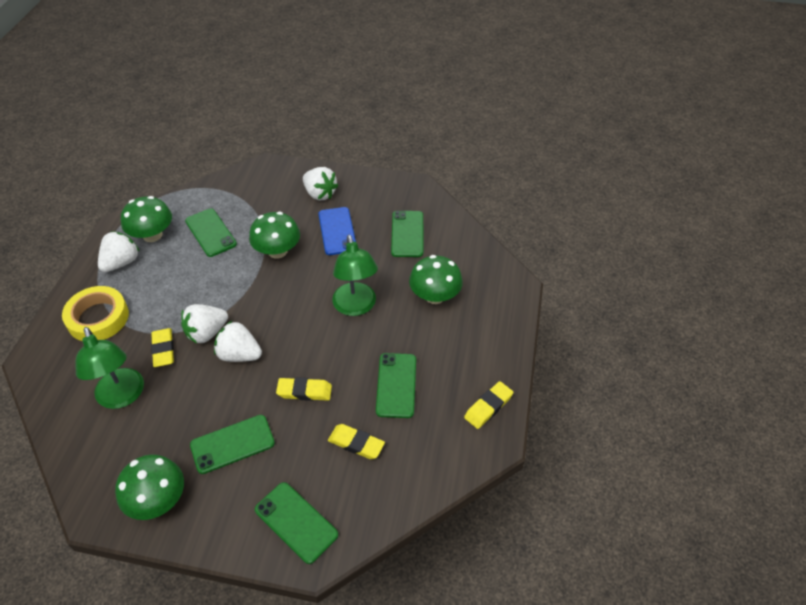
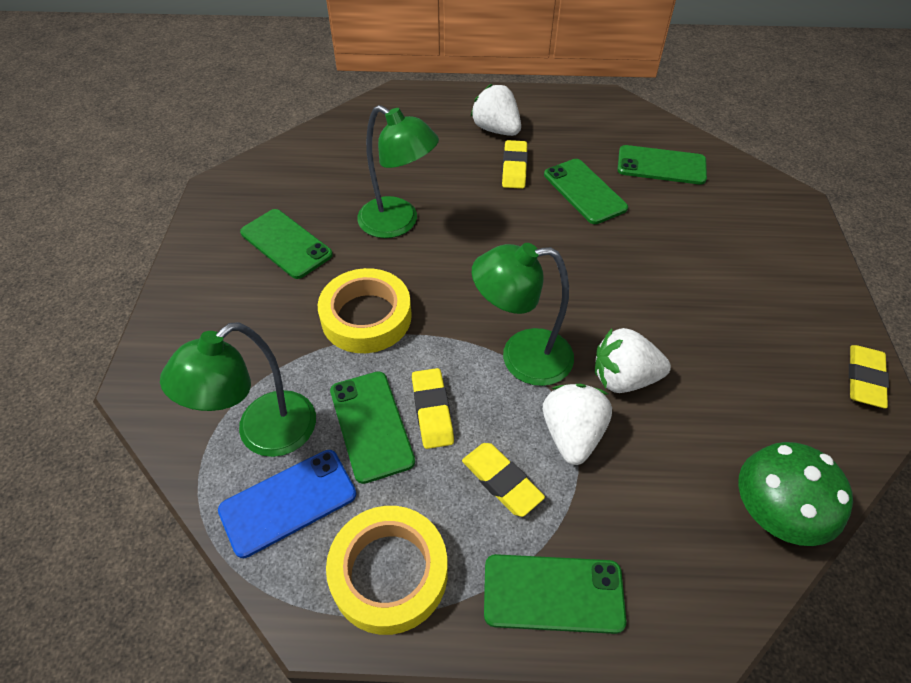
green lamp: [75,327,144,409] [332,235,378,316] = 2 -> [160,322,316,457] [357,105,439,238] [472,243,574,386] = 3
green mushroom: [115,455,184,520] [121,196,172,242] [249,212,300,258] [409,255,463,304] = 4 -> [738,442,853,546] = 1
white strawberry: [98,231,140,272] [181,304,228,344] [214,321,262,362] [303,167,338,200] = 4 -> [471,84,521,136] [543,384,612,465] [595,328,671,393] = 3
yellow tape: [62,286,129,341] = 1 -> [318,268,412,353] [326,506,448,635] = 2

